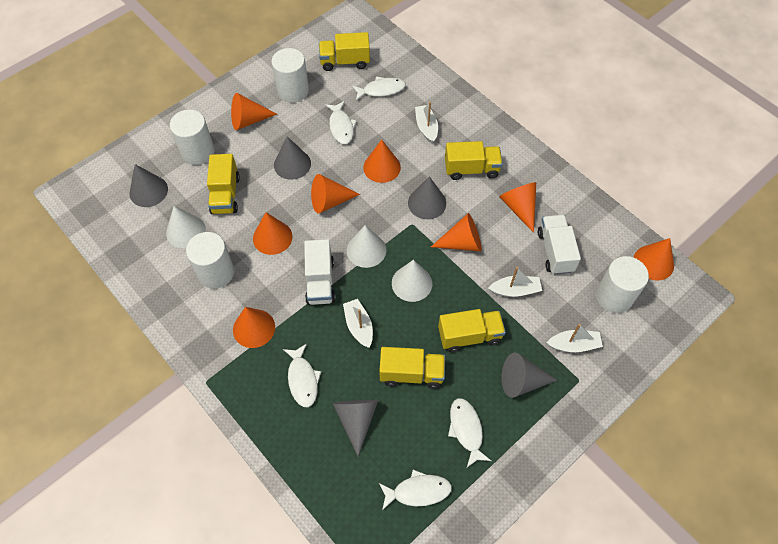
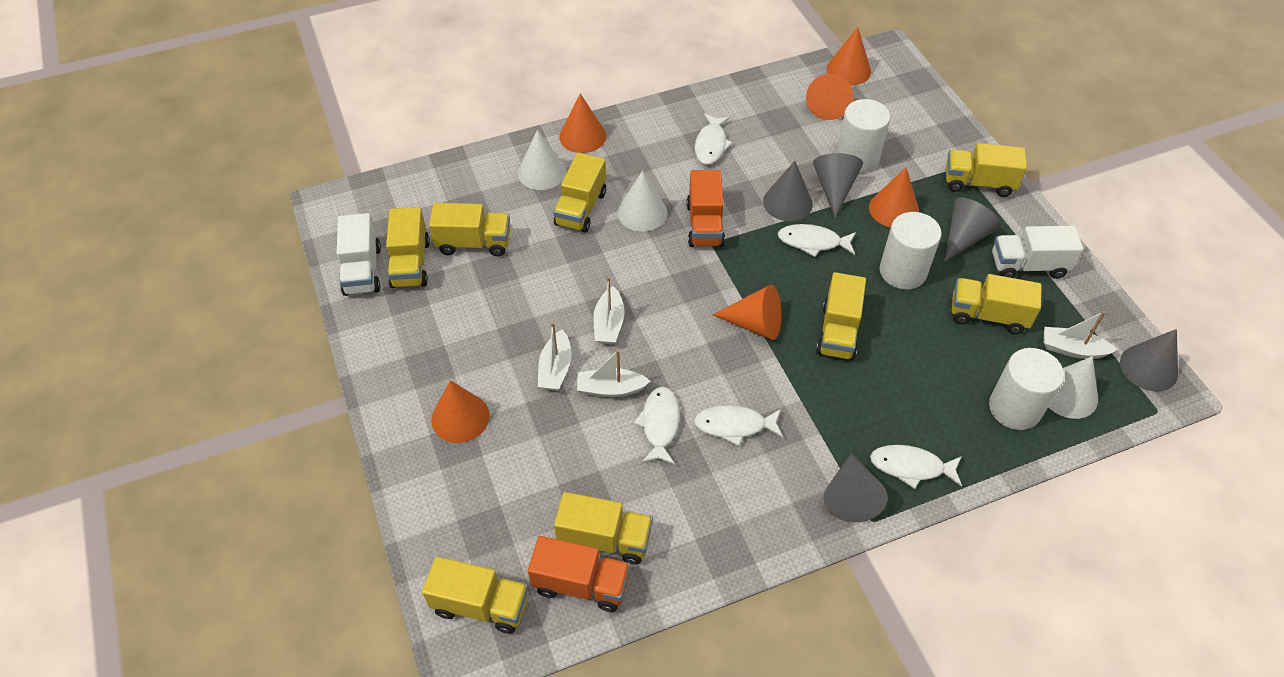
orange cone: [231,93,277,130] [233,307,275,348] [253,212,293,255] [311,174,360,214] [363,139,401,183] [431,213,482,251] [499,182,536,233] [634,238,674,280] = 8 -> [431,380,489,443] [559,94,606,153] [713,285,782,340] [806,74,853,120] [827,27,871,85] [869,168,919,227] = 6
orange truck: none = 0 -> [528,536,630,612] [687,170,725,247] = 2
white cylinder: [170,110,215,165] [186,232,234,289] [271,48,309,103] [596,256,649,313] = 4 -> [836,99,890,173] [880,212,942,289] [989,348,1064,430] = 3
yellow truck: [207,154,240,214] [319,32,370,71] [380,347,445,389] [438,309,506,352] [445,141,503,180] = 5 -> [386,207,430,288] [422,556,528,634] [429,203,510,256] [553,153,606,233] [554,492,653,565] [816,272,866,361] [946,143,1027,197] [952,274,1042,334] = 8

